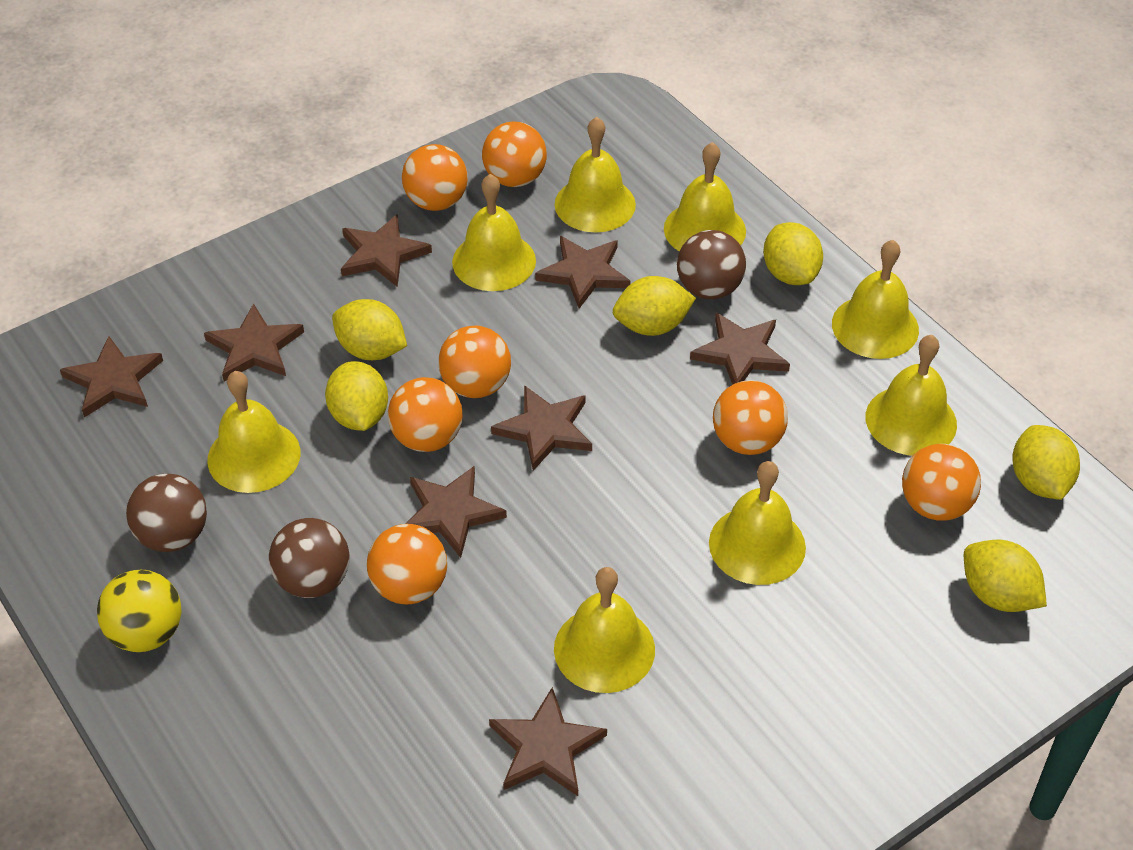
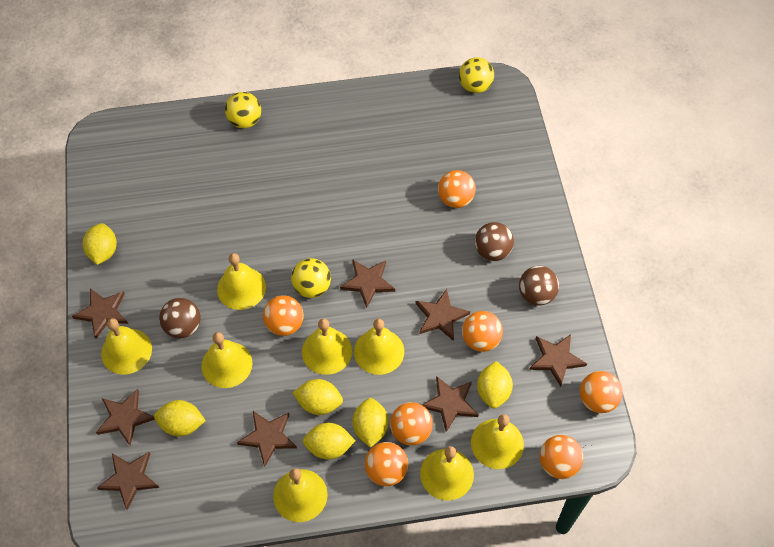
yellow ball: [97,570,182,652] = 1 -> [225,92,261,128] [291,258,331,298] [459,57,494,93] = 3

